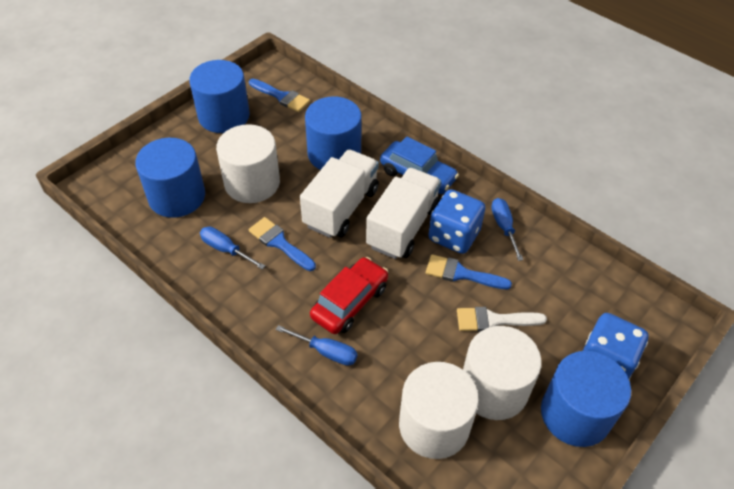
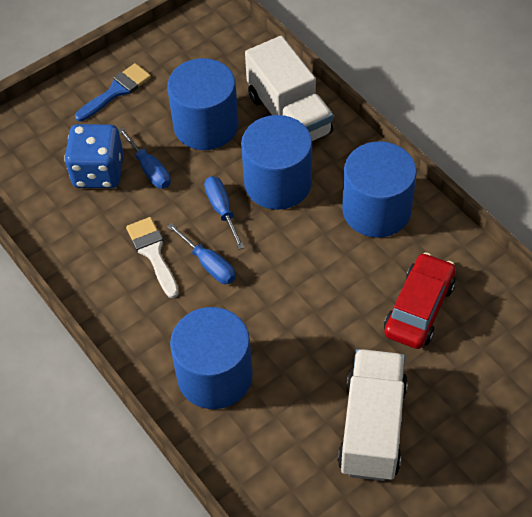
blue brush: [249,79,310,112] [249,217,316,271] [426,254,512,289] = 3 -> [75,63,151,122] = 1
blue car: [380,137,459,194] = 1 -> none = 0
blue dice: [429,189,486,254] [583,313,649,379] = 2 -> [64,124,124,188] = 1
white cylinder: [216,124,280,203] [399,362,479,459] [463,326,542,420] = 3 -> none = 0

